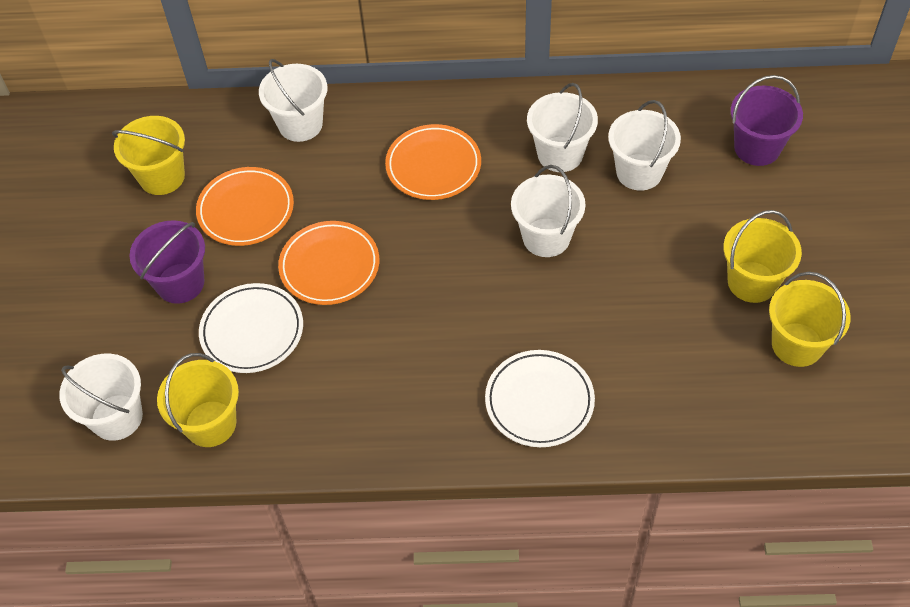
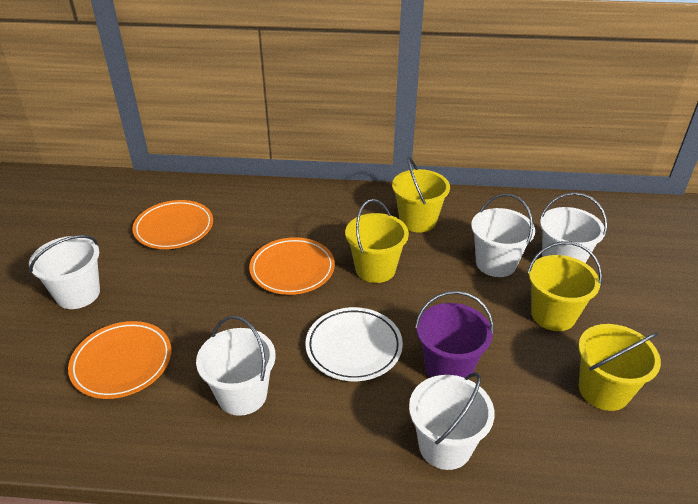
purple bucket: [129,220,205,304] [731,75,803,166] = 2 -> [415,291,494,378] = 1
white plate: [199,283,303,373] [485,350,595,447] = 2 -> [305,307,403,381] = 1

